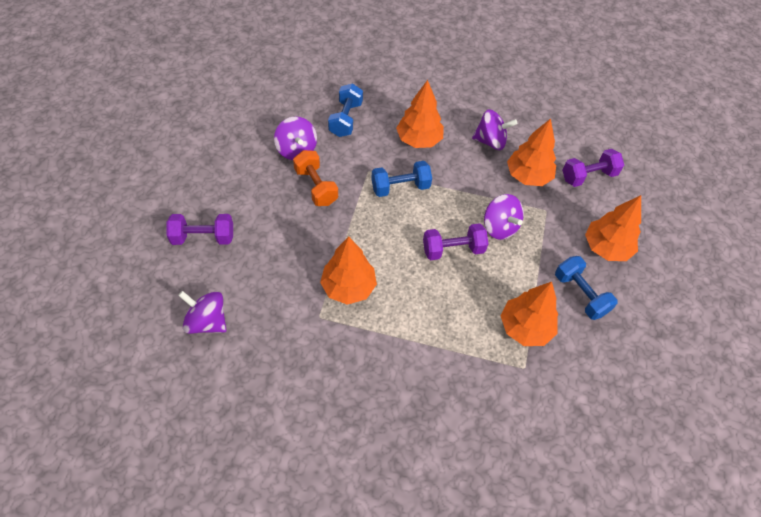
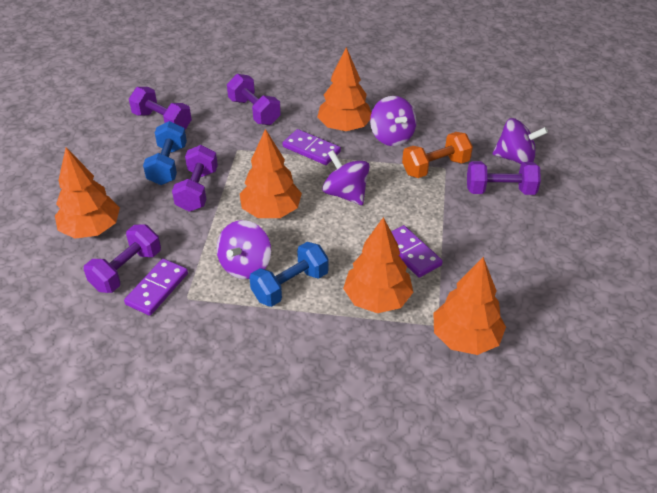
blue dumbbell: [328,84,363,137] [371,161,432,197] [555,256,618,320] = 3 -> [143,121,187,185] [249,242,329,307] = 2
purple domino: none = 0 -> [124,259,188,316] [283,129,341,165] [391,225,443,277] = 3
purple dumbbell: [166,214,233,245] [423,223,488,260] [562,149,624,187] = 3 -> [84,225,161,293] [129,87,192,130] [172,145,218,212] [227,74,281,125] [467,161,541,195] = 5

